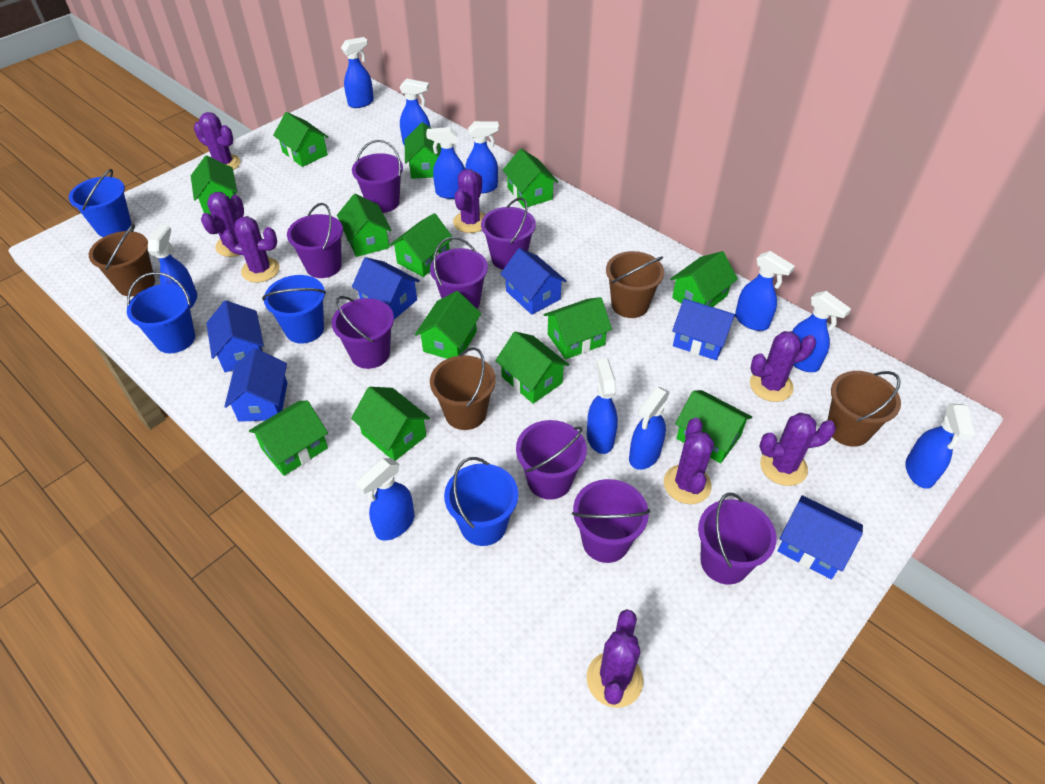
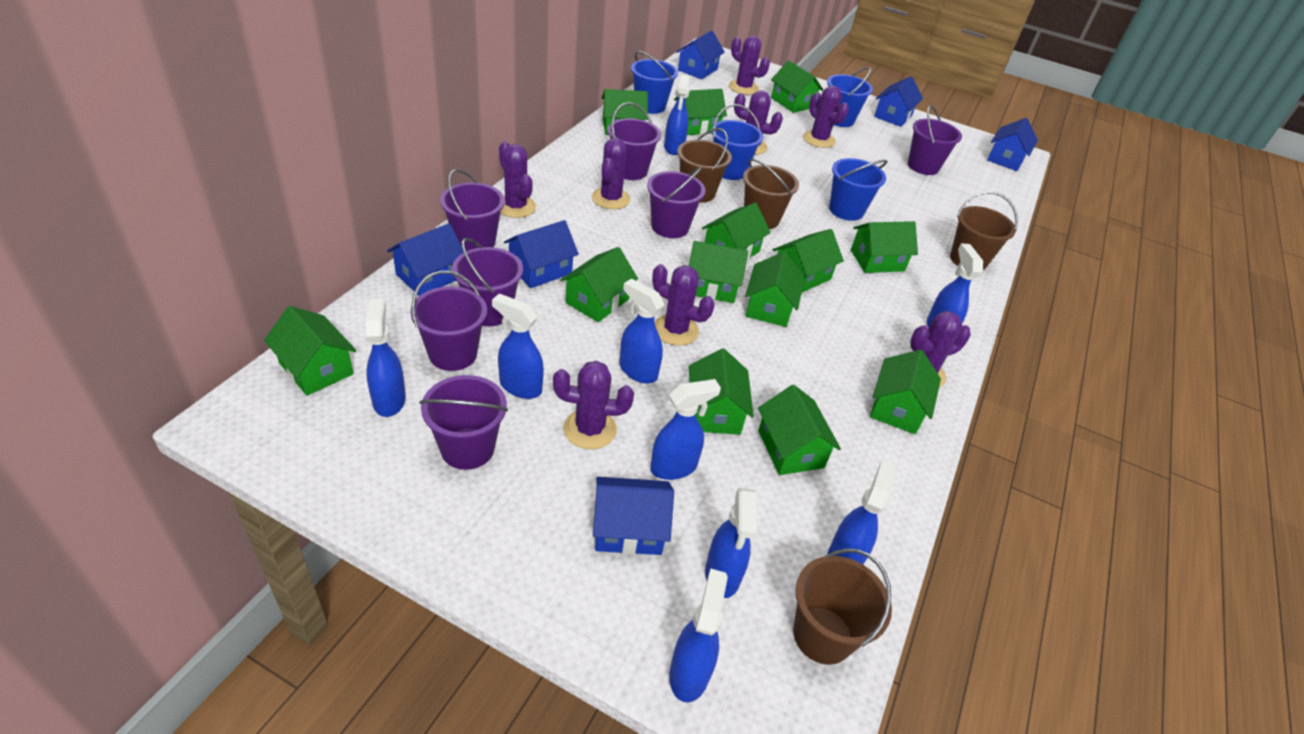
blue spray bottle: [148,225,197,308] [341,37,374,108] [356,458,414,541] [400,79,430,145] [426,127,465,199] [465,121,499,194] [587,358,618,454] [629,387,670,470] [735,251,795,331] [792,291,851,372] [906,403,975,489] = 11 -> [366,299,406,417] [492,293,544,399] [619,279,664,383] [650,379,721,480] [664,75,690,155] [669,568,728,702] [705,488,757,598] [828,460,896,564] [927,244,983,329] = 9
purple bucket: [287,203,343,278] [332,296,394,369] [352,140,403,213] [430,237,488,309] [481,198,536,270] [516,420,587,500] [572,479,650,563] [698,493,777,585] = 8 -> [410,271,487,371] [420,375,508,470] [440,169,505,251] [452,238,523,326] [607,102,661,180] [647,167,705,238] [908,105,962,175] = 7

